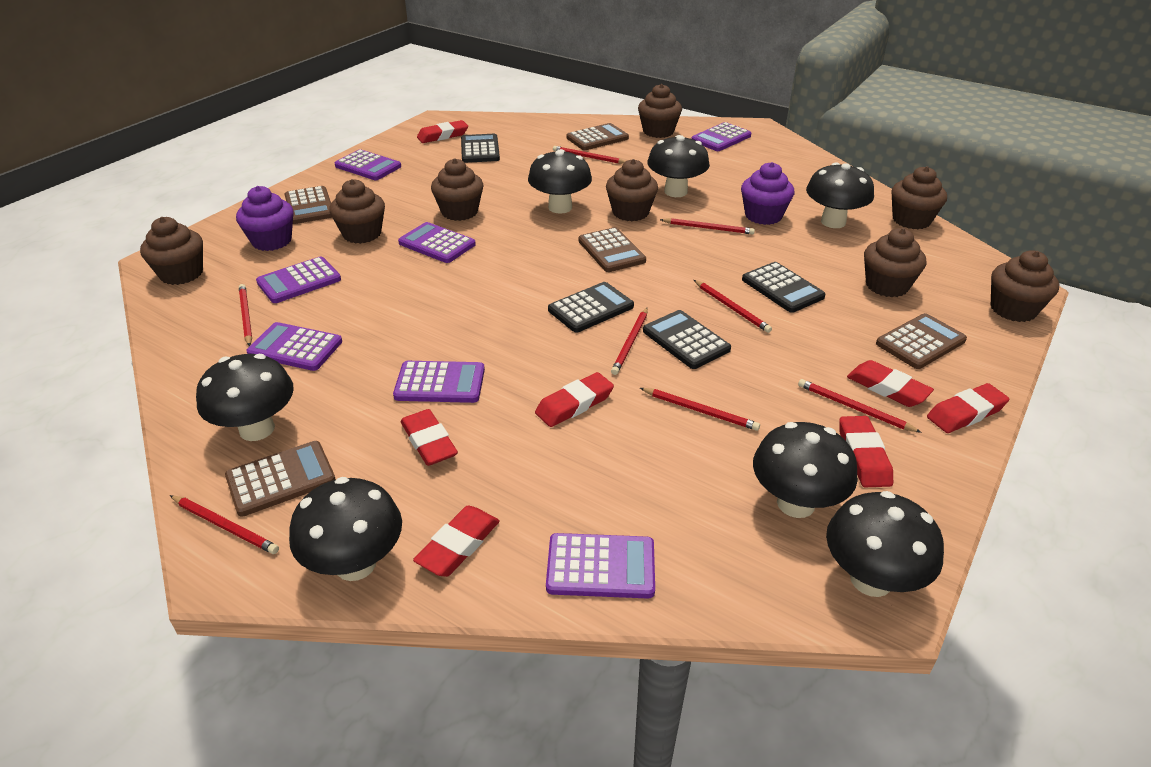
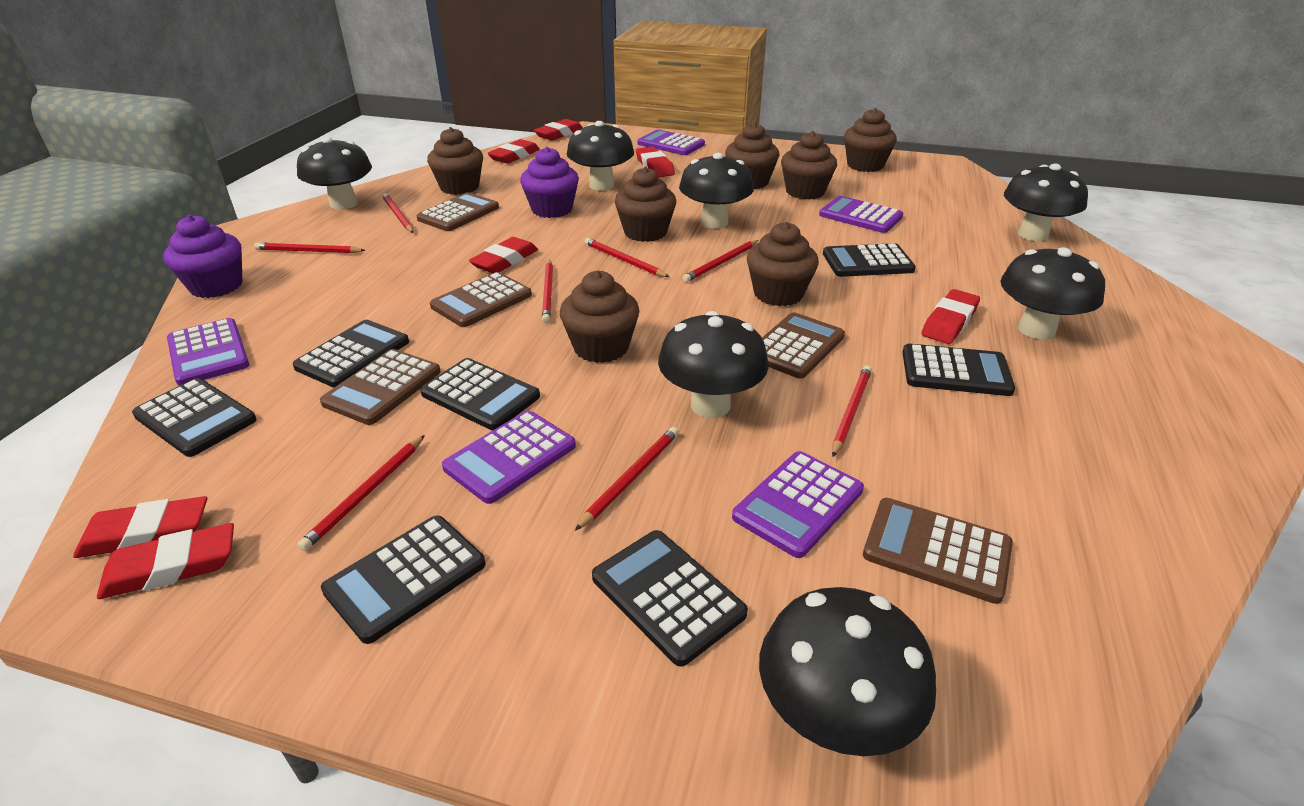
black calculator: [461,134,500,163] [548,282,634,333] [643,310,731,369] [742,262,825,313] = 4 -> [132,378,256,457] [293,320,409,388] [321,515,485,644] [420,358,540,430] [592,530,748,667] [823,243,916,277] [902,344,1015,396] = 7
brown cupcake: [140,217,203,285] [329,179,385,244] [431,158,484,221] [606,159,658,221] [638,84,682,138] [864,228,926,297] [891,166,947,229] [991,250,1059,322] = 8 -> [427,127,483,195] [560,271,640,363] [615,167,676,242] [725,122,779,189] [747,222,819,306] [781,131,837,199] [844,108,897,172] = 7
purple calculator: [246,322,342,371] [256,257,341,303] [335,149,401,180] [393,361,485,403] [398,222,476,263] [546,533,655,599] [692,122,751,151] = 7 -> [167,318,249,386] [442,411,576,504] [638,130,705,155] [732,451,864,558] [819,196,903,233] = 5

